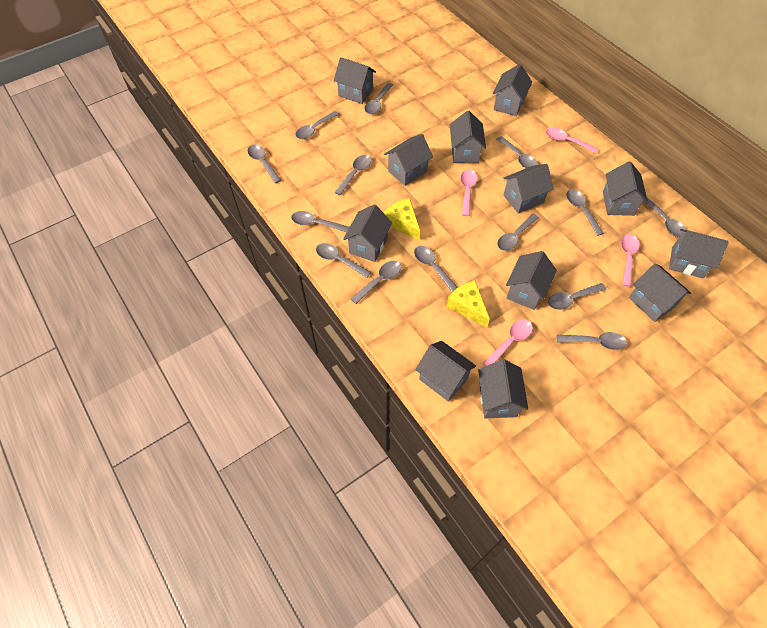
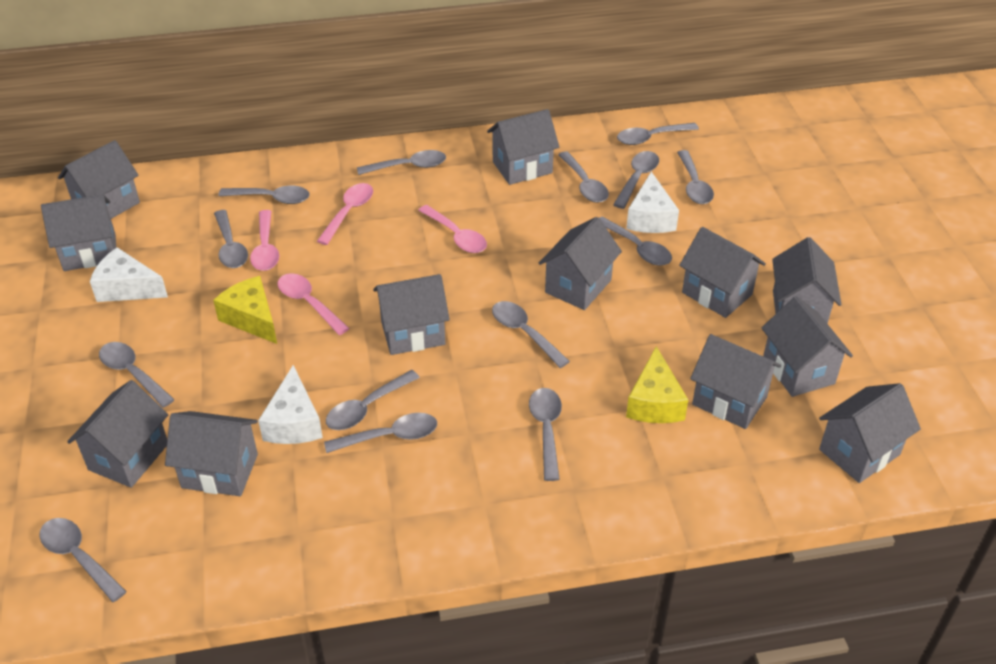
white cheese: none = 0 -> [90,247,168,302] [258,365,323,444] [626,172,679,233] = 3

